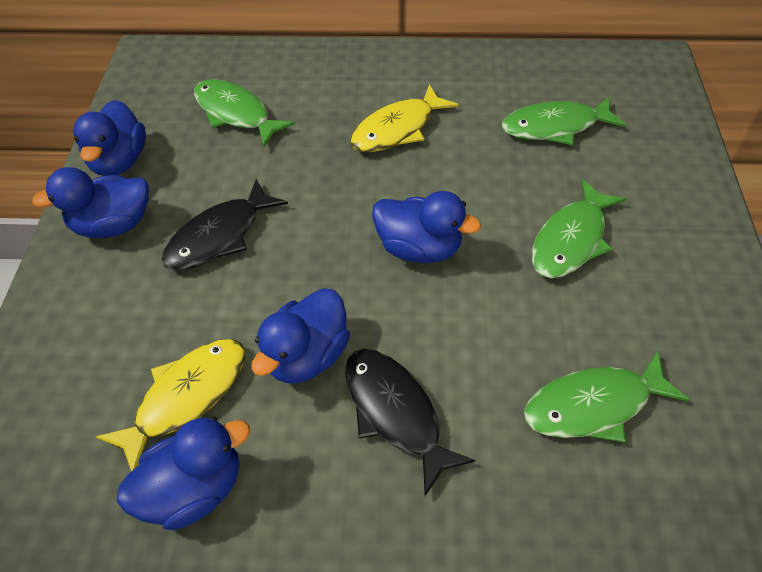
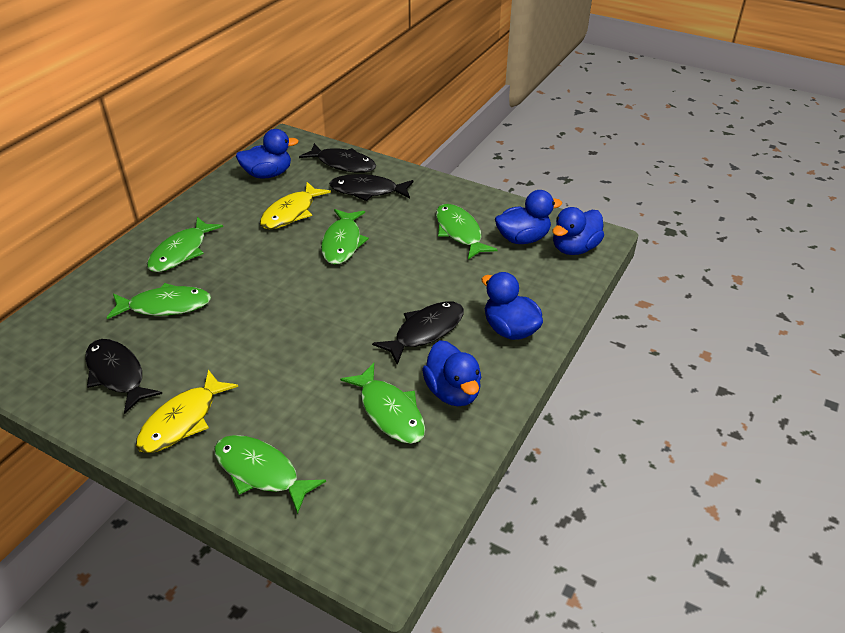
black fish: [162,179,288,270] [345,349,475,496] = 2 -> [85,339,162,414] [299,143,376,173] [329,174,414,201] [372,301,464,365] = 4
green fish: [194,79,295,147] [502,97,626,145] [524,351,690,443] [532,179,626,278] = 4 -> [106,283,211,319] [147,217,223,272] [214,435,326,514] [321,209,369,265] [340,363,425,444] [436,204,498,259] = 6

